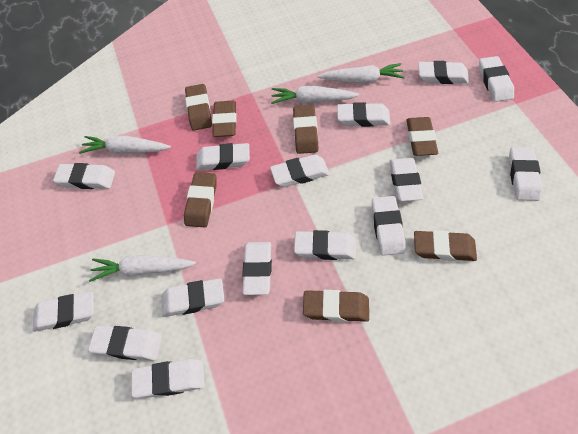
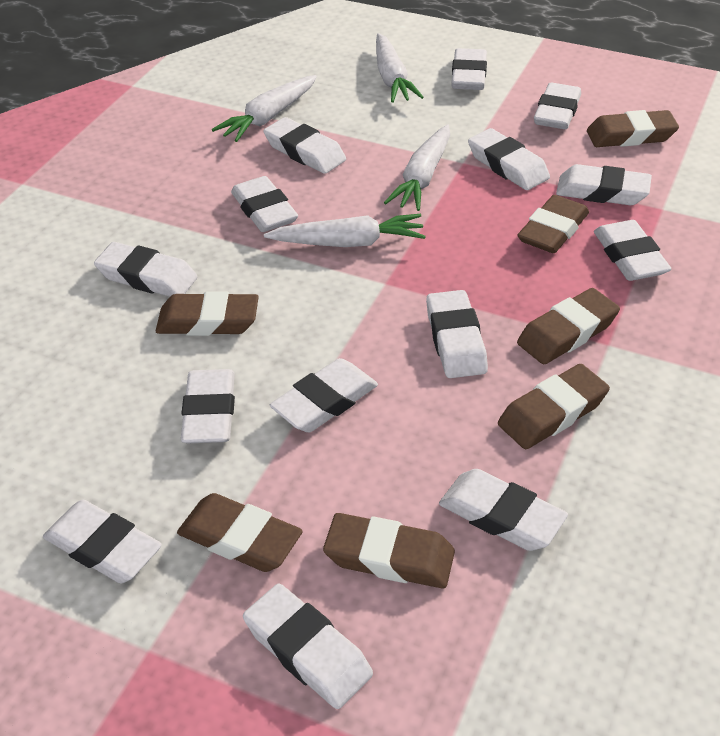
white eraser: [33,292,94,332] [53,163,115,189] [88,326,162,361] [131,359,205,398] [161,278,224,317] [196,143,250,170] [242,242,272,295] [270,155,330,187] [294,230,356,260] [337,102,391,127] [372,196,405,256] [389,158,423,201] [418,61,469,84] [479,56,514,102] [509,147,543,201] = 15 -> [43,500,162,583] [94,242,198,297] [181,369,235,443] [231,176,298,232] [243,583,373,709] [264,117,346,174] [270,358,378,432] [426,290,488,378] [439,469,568,551] [452,48,487,90] [468,128,550,190] [534,83,581,129] [556,164,652,205] [594,220,671,281] = 14

